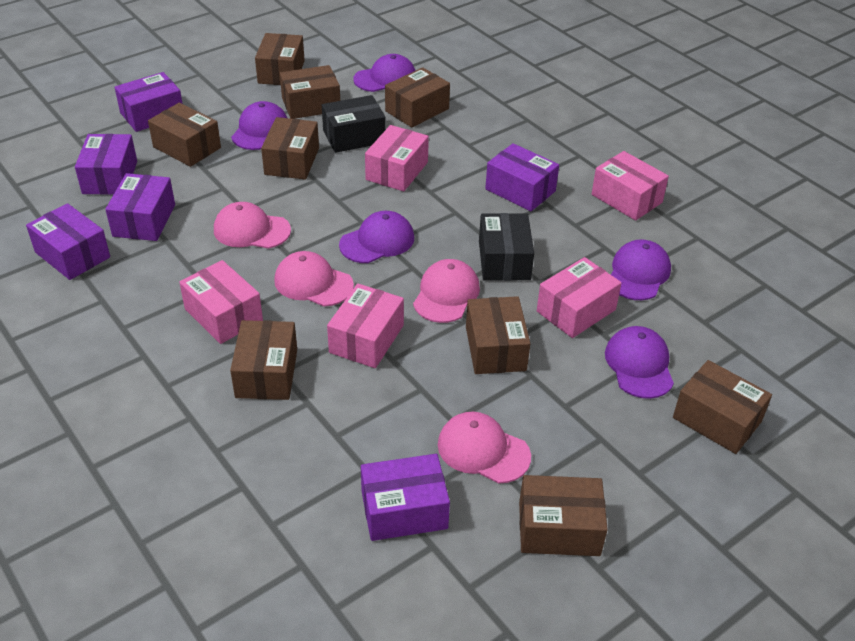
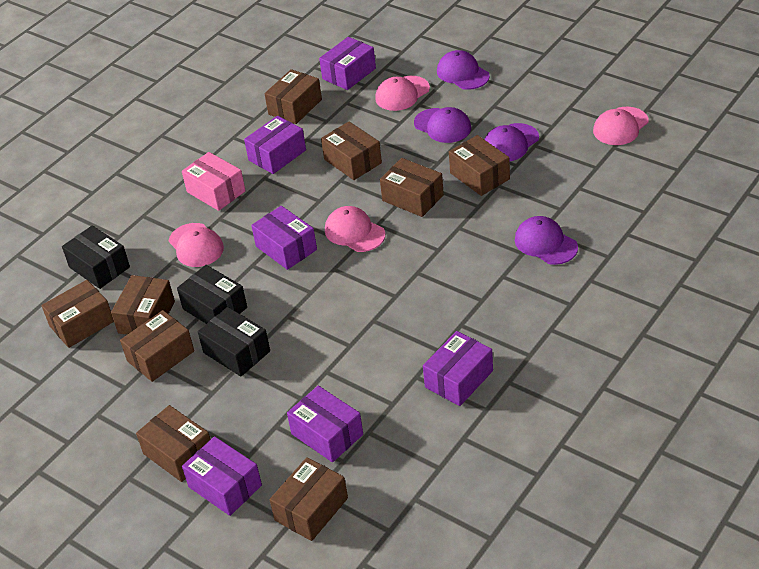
black box: [322,95,386,153] [479,213,534,281] = 2 -> [62,225,130,289] [177,265,247,324] [198,307,270,377] = 3
pink box: [179,260,263,344] [327,284,404,368] [365,125,429,191] [537,257,621,338] [592,151,669,221] = 5 -> [182,152,246,211] = 1
purple cap: [231,101,287,150] [339,211,414,263] [353,54,416,92] [605,326,674,399] [611,239,671,300] = 5 -> [414,107,471,143] [437,50,490,90] [484,123,539,161] [515,216,578,265] = 4

